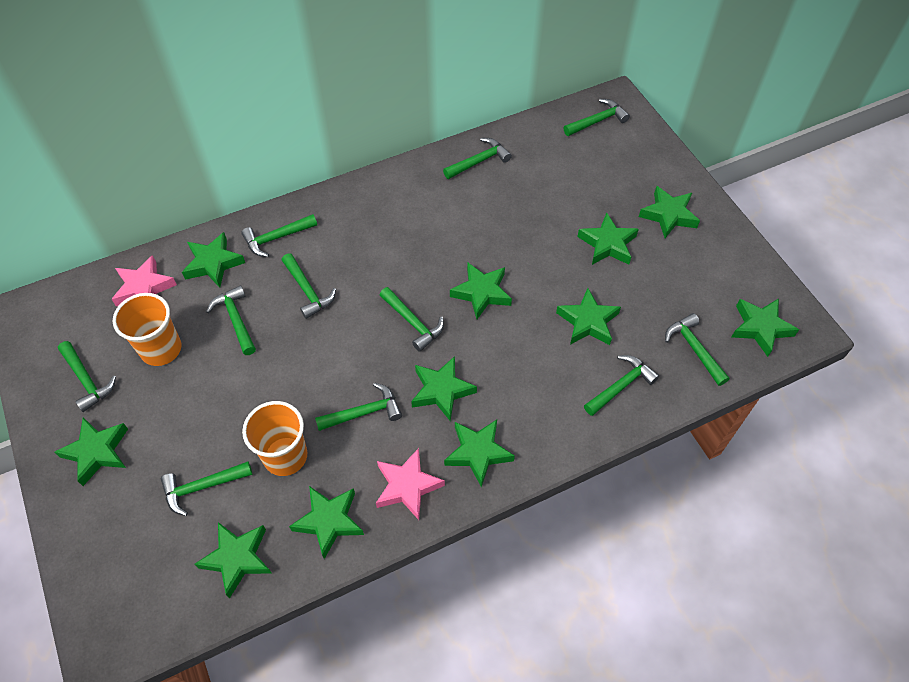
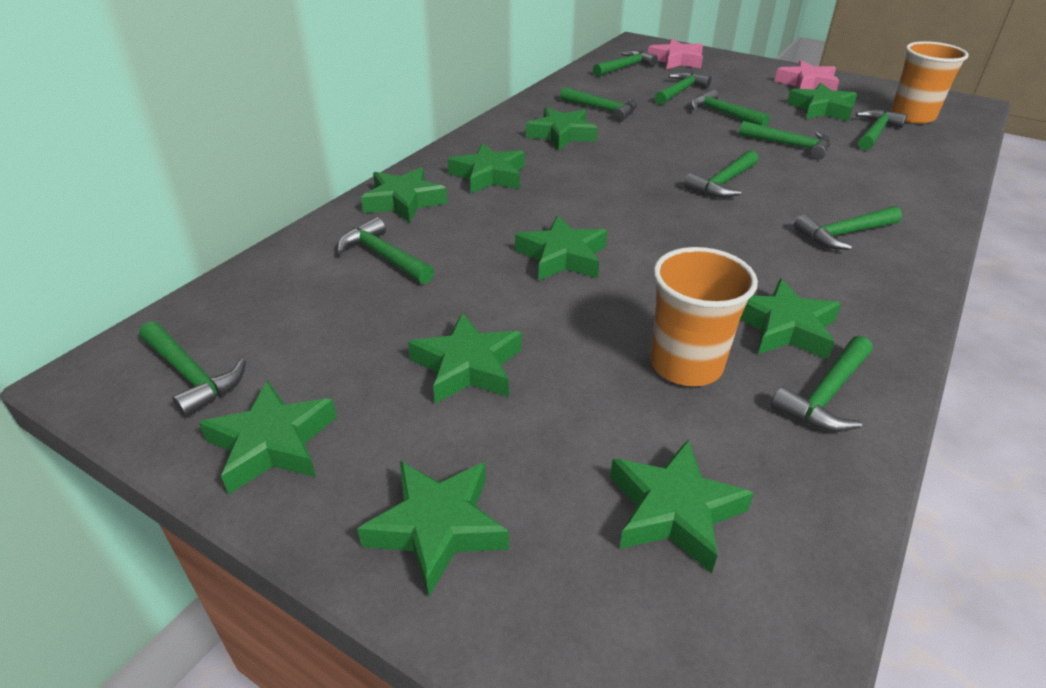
green star: [55,417,128,486] [182,232,245,288] [194,522,272,599] [289,486,364,559] [411,356,477,421] [444,419,515,487] [450,262,512,319] [556,288,621,345] [577,213,639,265] [639,186,700,238] [732,298,799,357] = 11 -> [199,380,337,494] [357,461,509,596] [361,167,448,223] [408,313,522,404] [448,143,525,194] [515,215,607,281] [526,107,598,151] [610,440,754,574] [740,278,841,360] [787,83,857,121] = 10

